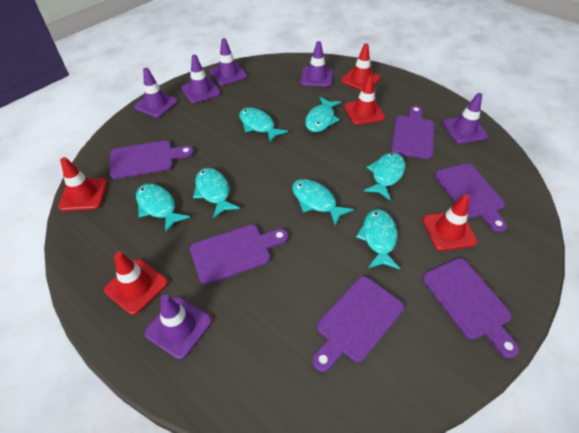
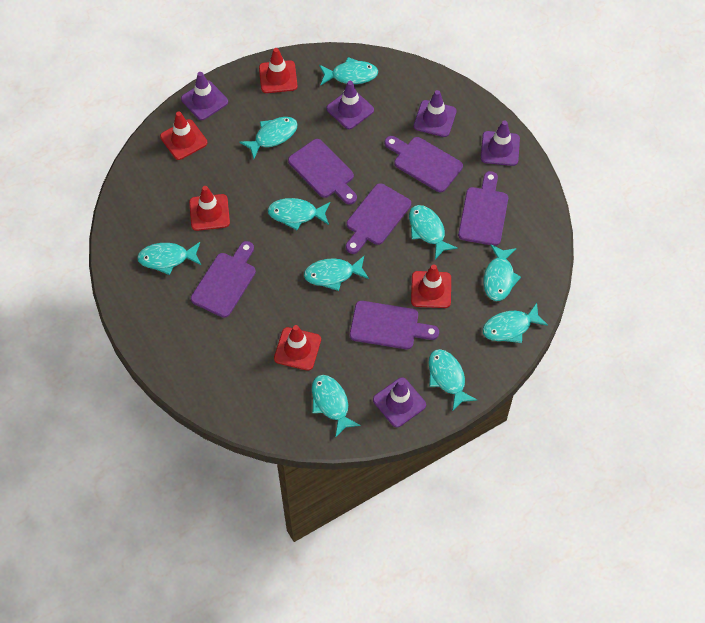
purple traffic cone: [134,68,178,118] [144,295,212,359] [181,54,221,103] [210,38,247,86] [301,41,333,87] [442,93,488,144] = 6 -> [181,72,228,120] [326,81,374,129] [373,377,426,427] [414,90,457,137] [481,121,520,166] = 5
turquoise fish: [136,184,190,233] [193,168,240,218] [239,108,288,142] [292,179,354,226] [305,97,341,132] [356,209,400,269] [364,153,405,200] = 7 -> [137,242,201,275] [239,117,298,159] [268,198,330,230] [304,256,369,291] [312,375,361,438] [319,57,378,86] [409,205,458,259] [428,349,477,410] [482,303,548,343] [483,244,521,301] = 10

